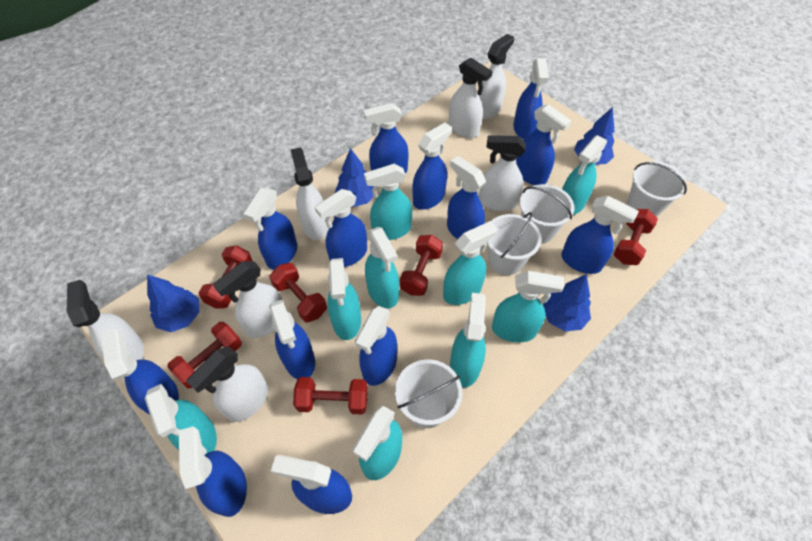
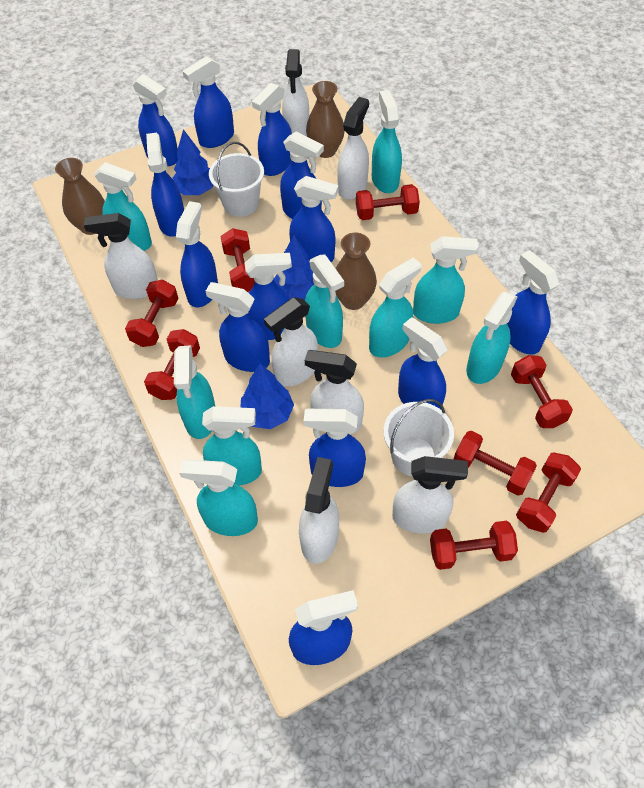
blue tree: [147,274,199,332] [335,148,374,207] [543,274,591,331] [574,107,614,165] = 4 -> [172,129,213,195] [240,363,294,429] [274,235,314,301] = 3
brown vase: none = 0 -> [55,158,105,235] [306,81,345,158] [335,233,377,310] = 3
red dumbbell: [167,322,242,388] [199,246,252,309] [269,263,327,323] [293,377,368,415] [400,235,443,296] [613,209,658,265] = 6 -> [125,279,179,347] [144,329,200,400] [221,228,255,292] [356,184,420,220] [430,521,518,570] [454,431,537,496] [511,355,573,428] [516,453,581,533] = 8
white bucket: [395,359,462,428] [486,212,542,275] [520,184,574,244] [627,161,687,217] = 4 -> [209,142,264,217] [384,399,454,476] = 2

